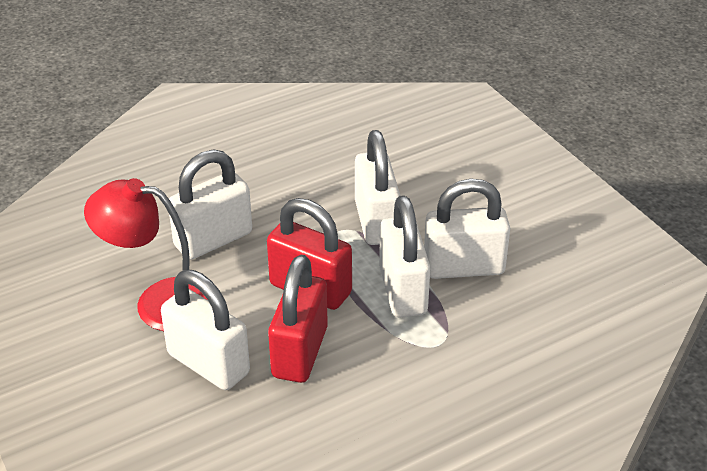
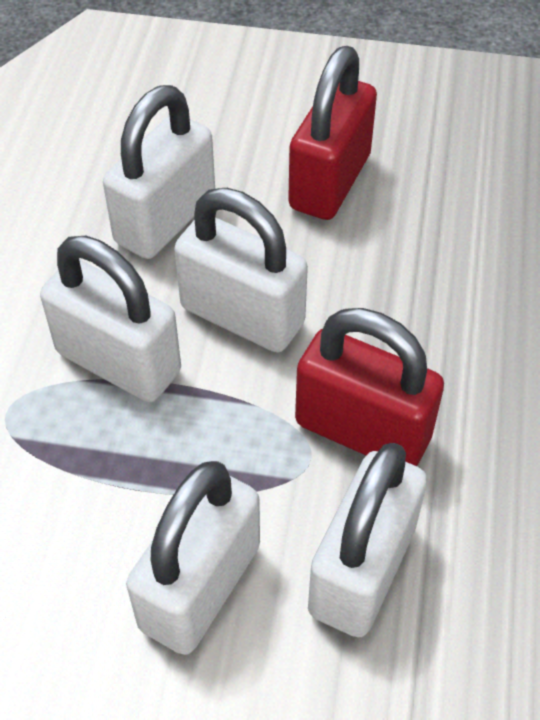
red lamp: [84,178,208,331] = 1 -> none = 0

